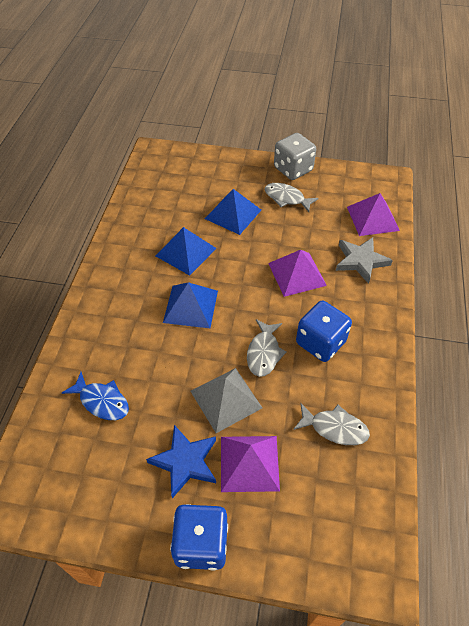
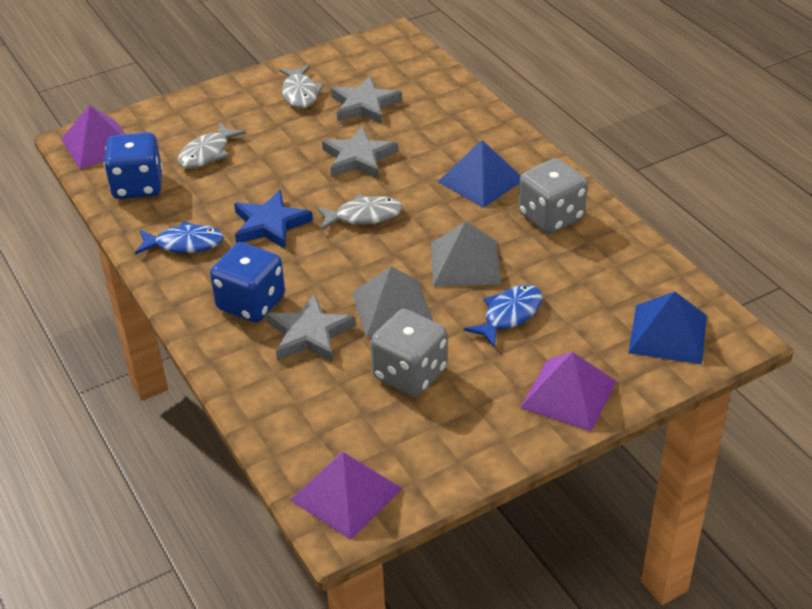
blue fish: [62,372,129,420] = 1 -> [135,221,224,255] [464,285,543,348] = 2
blue pyramid: [156,227,217,276] [163,282,218,328] [205,189,261,235] = 3 -> [438,140,521,208] [628,292,707,364] = 2
grey dice: [274,133,316,180] = 1 -> [370,309,447,397] [519,158,588,234] = 2
grey pyramid: [191,368,262,433] = 1 -> [352,267,433,338] [431,221,501,286] = 2
grey star: [336,237,393,284] = 1 -> [267,294,356,362] [322,126,398,178] [331,76,402,124] = 3

